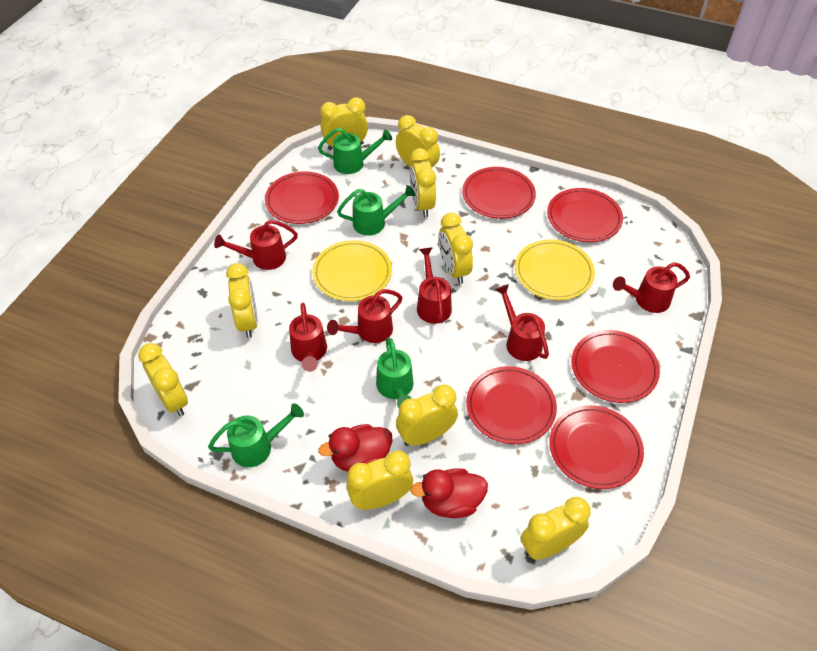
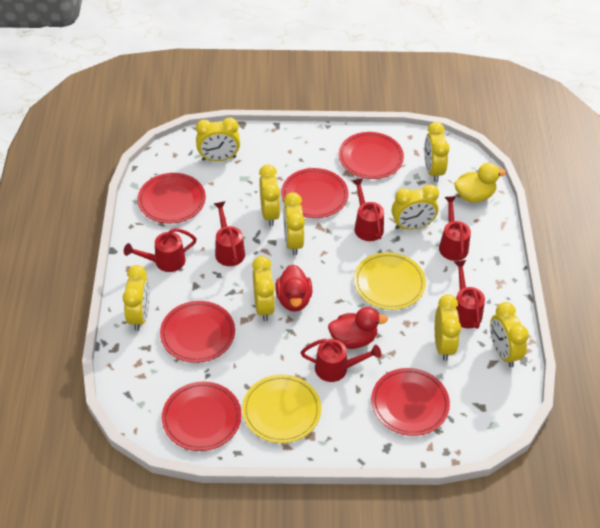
green watering can: [208,403,304,467] [318,128,392,174] [337,185,415,236] [376,338,414,408] = 4 -> none = 0
yellow duck: none = 0 -> [454,163,506,202] = 1

